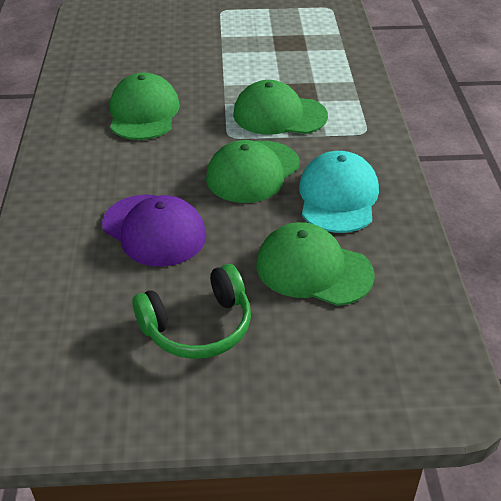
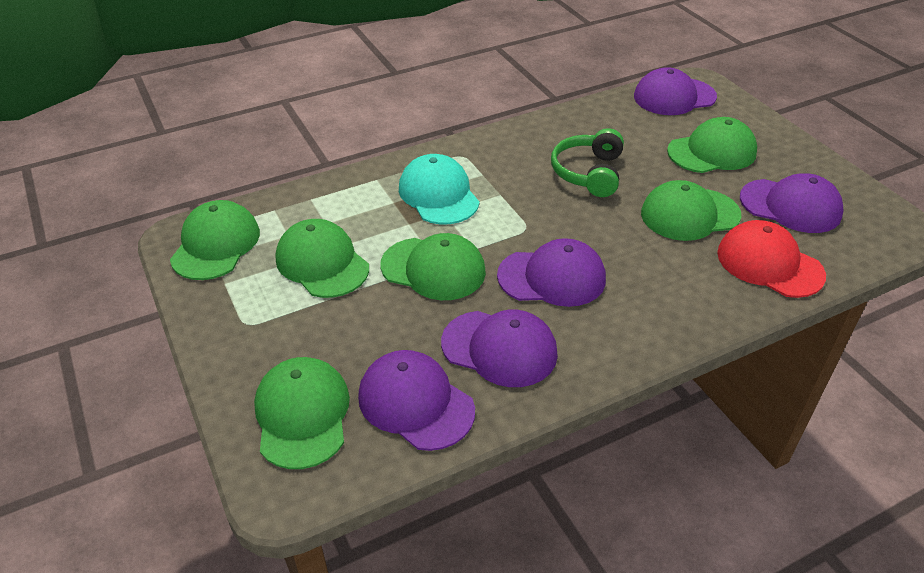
green cap: [110,73,180,140] [206,140,300,203] [233,80,328,135] [256,222,375,306] = 4 -> [170,200,260,280] [254,357,350,469] [275,219,369,298] [380,233,486,300] [641,180,741,241] [667,117,757,173] = 6
purple cap: [102,194,206,267] = 1 -> [358,350,475,451] [441,309,558,387] [497,238,606,307] [634,67,717,115] [740,173,844,233] = 5
red cap: none = 0 -> [717,220,826,298] = 1

